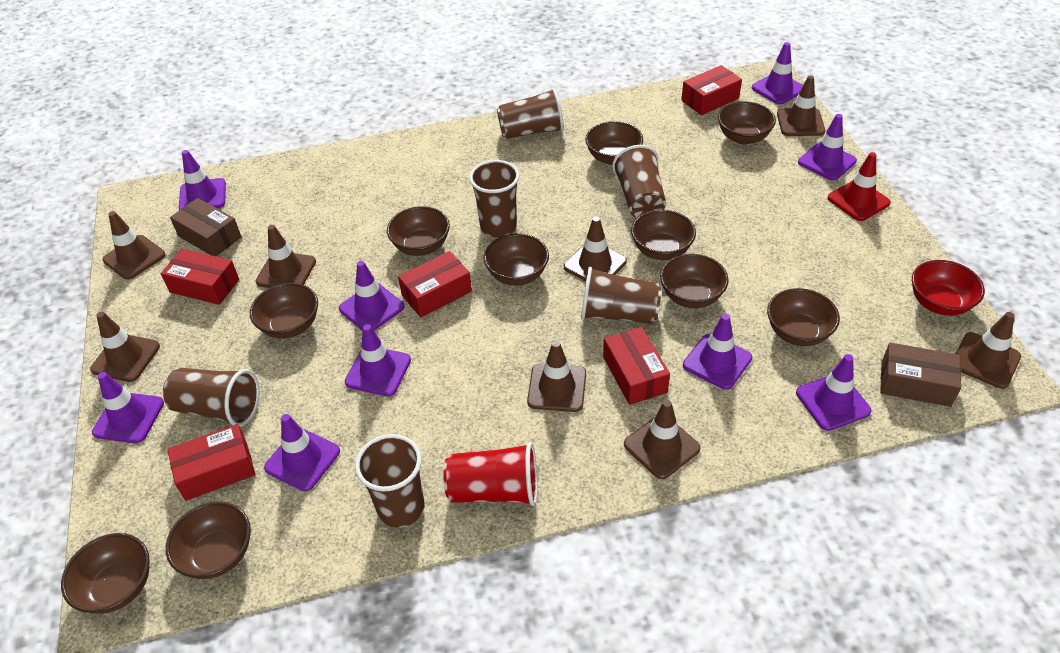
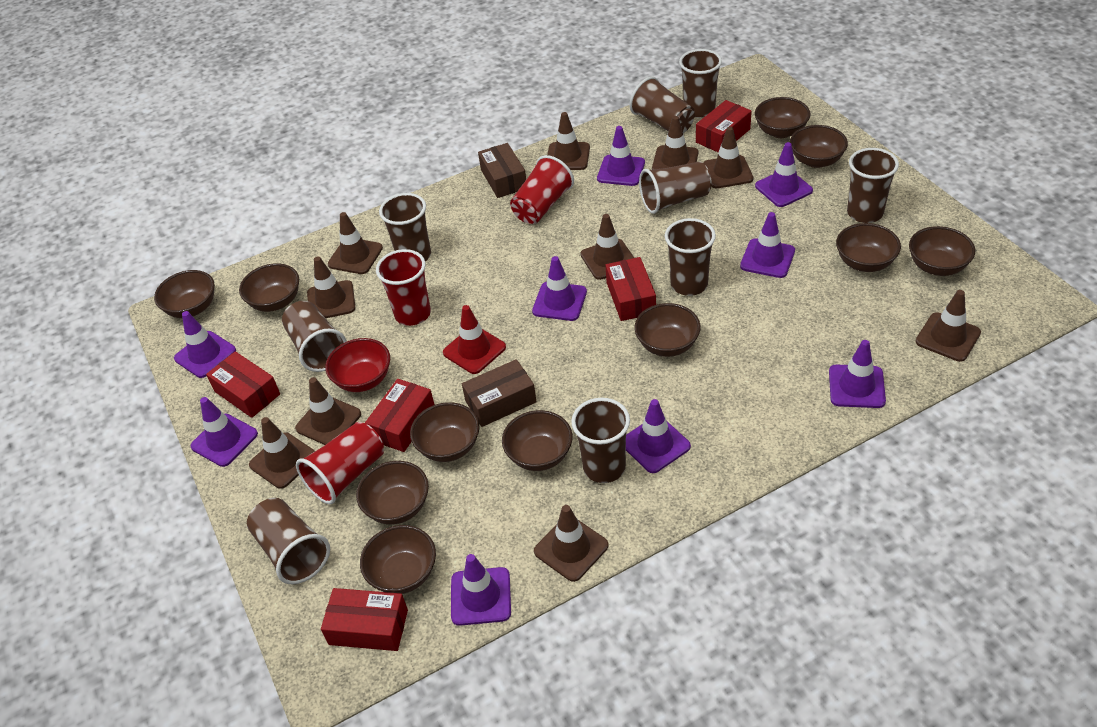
brown bowl: [61,533,150,614] [166,502,251,579] [250,283,318,339] [387,206,450,256] [484,233,549,286] [585,121,643,165] [631,210,696,260] [660,254,729,308] [718,101,776,144] [767,288,840,346] = 10 -> [154,270,215,318] [239,263,299,312] [356,461,429,524] [360,525,436,594] [410,402,479,462] [502,410,573,471] [634,303,701,357] [755,97,810,138] [790,125,848,168] [836,223,901,272] [909,226,975,276] = 11
brown cup: [163,368,259,427] [355,434,425,528] [469,160,519,238] [497,88,564,139] [581,267,662,324] [612,145,666,218] = 6 -> [247,498,330,584] [282,301,347,372] [379,193,431,262] [571,398,630,483] [629,77,695,133] [639,161,712,214] [665,218,716,296] [679,49,722,118] [847,148,899,223] = 9
brown traffic cone: [90,312,160,382] [102,211,166,280] [256,225,316,288] [527,341,586,412] [564,217,627,281] [624,400,701,479] [777,75,825,136] [956,312,1021,389] = 8 -> [249,417,315,489] [295,377,361,445] [307,257,356,318] [328,212,383,274] [534,505,609,582] [547,112,590,170] [580,214,634,280] [652,116,698,170] [703,127,753,188] [915,290,981,362] = 10
red cup: [443,442,537,506] = 1 -> [296,422,384,504] [376,249,431,326] [510,155,574,224] = 3

